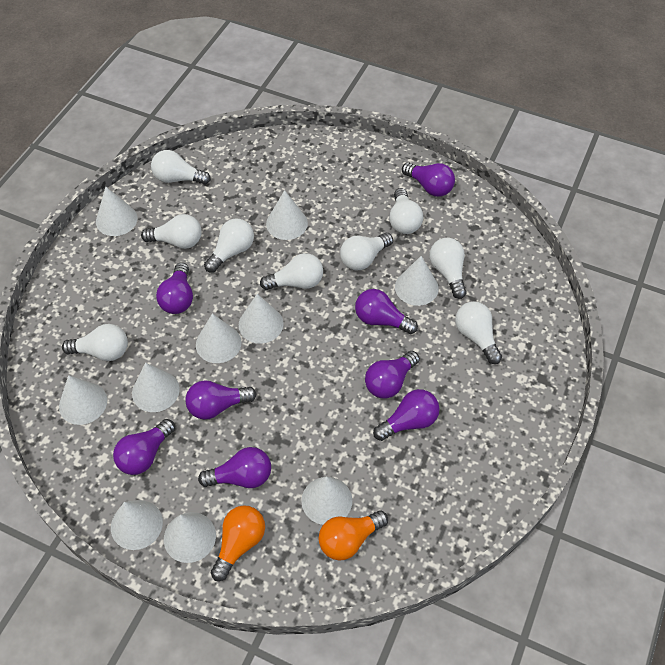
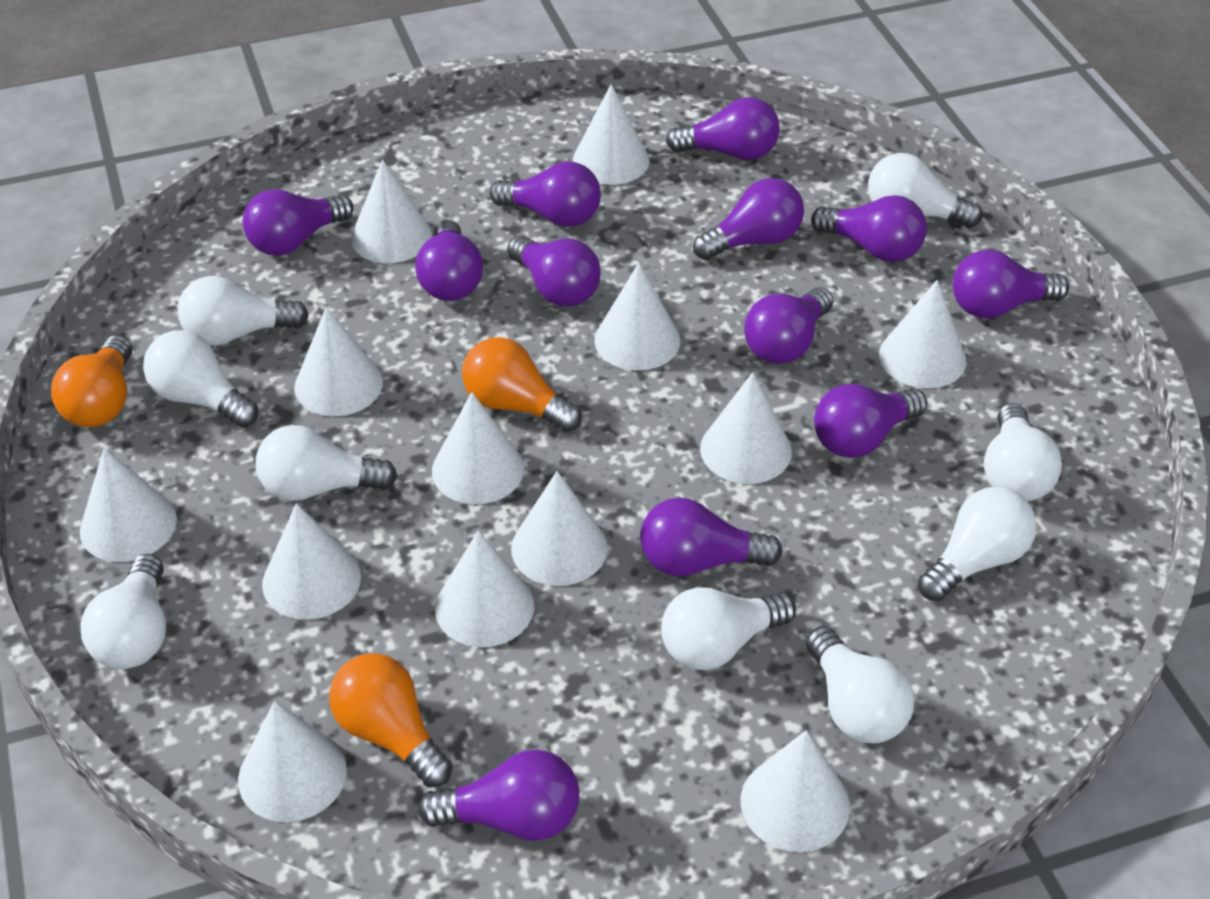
orange light bulb: [211,506,265,581] [319,510,388,561] = 2 -> [51,335,132,427] [329,653,453,787] [462,337,582,432] = 3
purple light bulb: [113,419,175,475] [156,262,193,314] [185,380,257,420] [198,447,271,488] [355,289,418,334] [365,351,420,399] [373,389,440,441] [402,162,455,197] = 8 -> [243,189,354,256] [415,219,483,301] [418,750,580,841] [490,161,601,227] [507,235,601,306] [640,498,783,577] [666,97,780,160] [693,178,804,260] [744,287,834,364] [811,195,927,262] [814,384,927,458] [952,250,1069,319] = 12
white cone: [59,375,107,425] [96,187,138,236] [111,500,163,550] [132,363,180,412] [164,512,216,563] [196,313,242,363] [238,294,284,344] [266,190,308,240] [301,476,352,525] [395,256,439,306] = 10 -> [80,448,177,562] [238,701,347,822] [262,503,361,620] [294,307,383,416] [351,159,432,263] [432,392,524,504] [435,530,534,647] [511,471,608,586] [573,84,649,185] [594,263,680,371] [700,372,792,484] [741,730,850,852] [879,280,966,389] = 13

